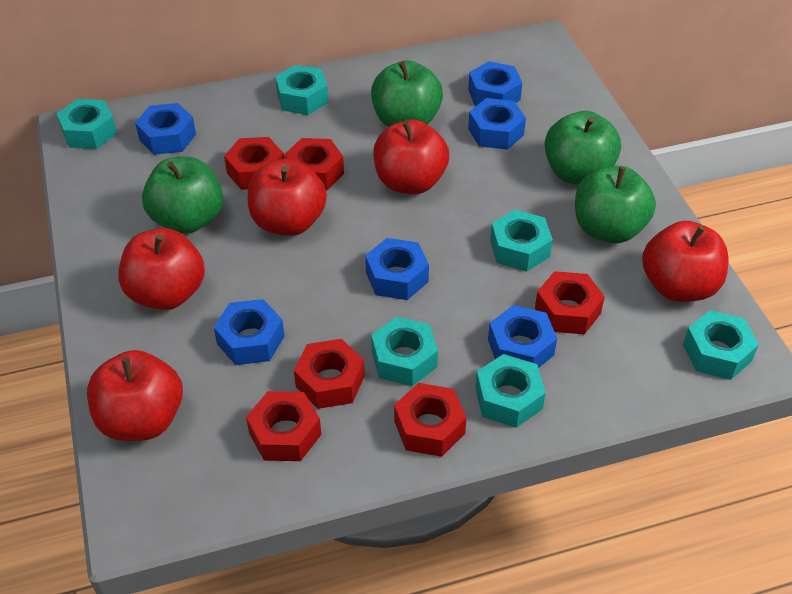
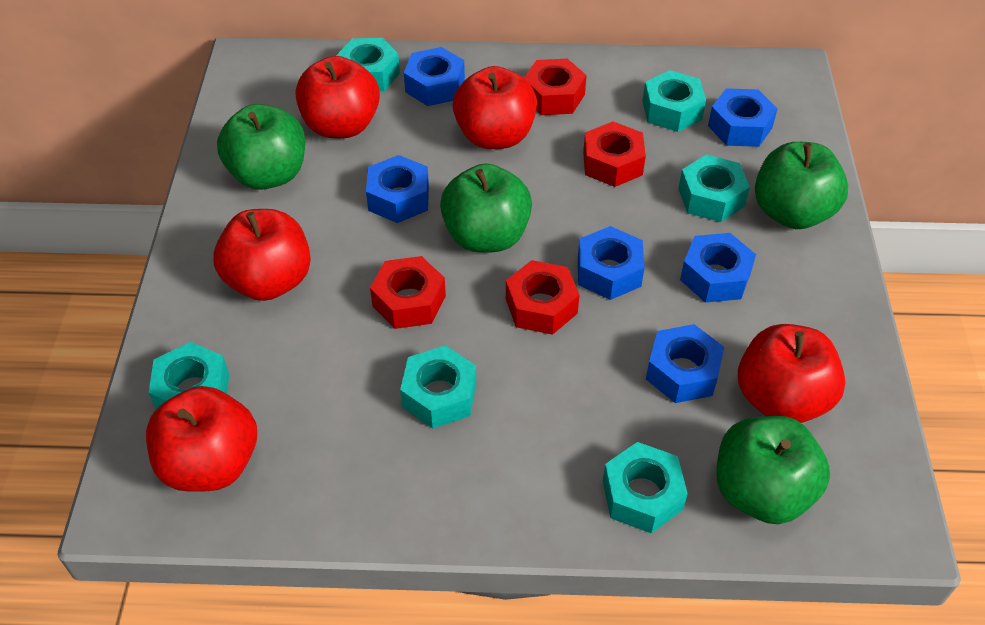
red nut: [224,137,284,190] [246,391,321,461] [284,138,344,191] [294,339,365,409] [394,383,467,457] [535,271,605,335] = 6 -> [370,256,446,329] [506,260,580,335] [524,58,587,115] [583,121,646,187] = 4

